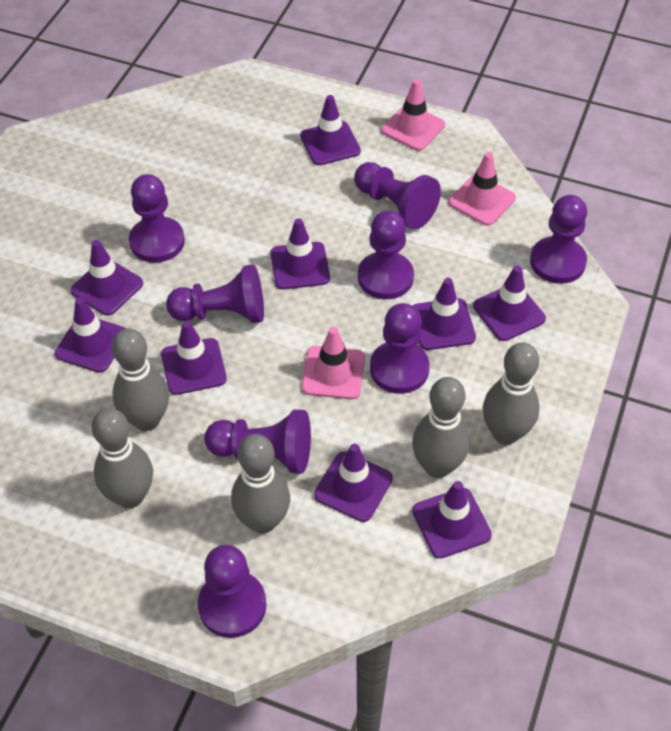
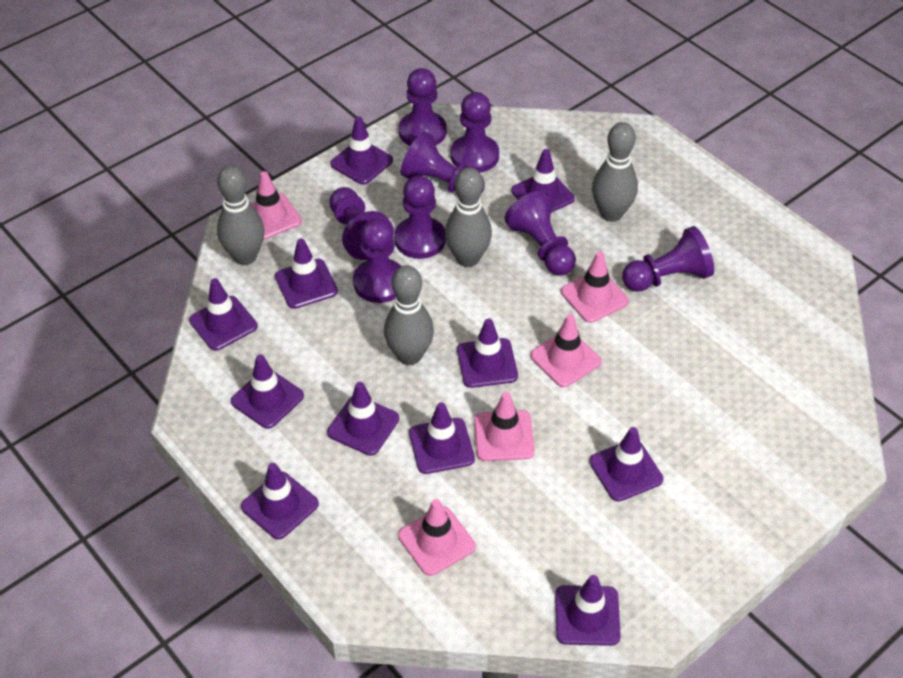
grey bowling pin: [92,408,153,508] [112,328,169,431] [231,434,290,534] [412,377,470,478] [483,342,540,445] = 5 -> [217,165,265,265] [384,265,434,365] [445,167,492,267] [592,122,638,222] = 4
pink traffic cone: [301,327,365,399] [382,79,445,151] [449,152,516,226] = 3 -> [251,171,302,240] [398,499,476,576] [474,392,535,461] [530,314,601,387] [561,251,629,323] = 5
purple traffic cone: [55,298,126,373] [70,240,143,316] [161,321,227,395] [271,218,330,289] [300,95,361,165] [314,444,393,522] [412,481,492,559] [413,278,476,350] [473,266,546,341] = 9 -> [189,278,258,351] [231,354,304,429] [241,463,319,539] [275,239,338,309] [327,382,399,456] [330,116,393,185] [409,402,475,474] [457,318,518,388] [512,149,575,213] [555,575,621,646] [589,427,663,502] = 11

